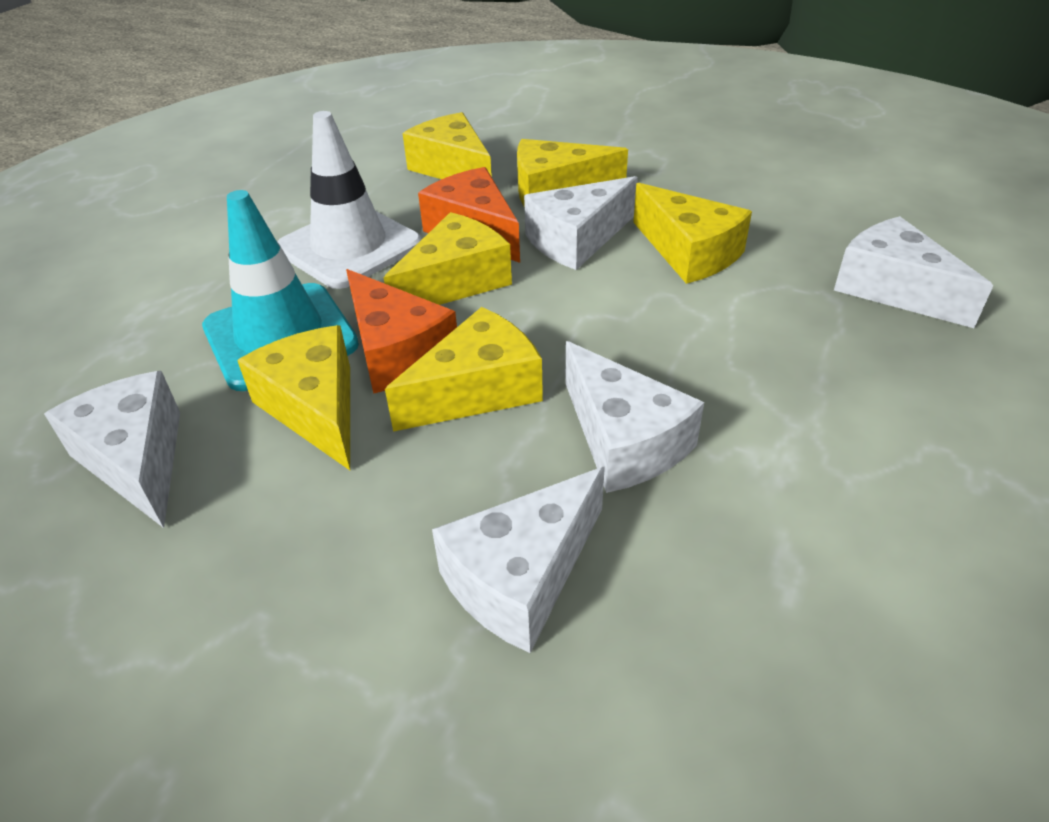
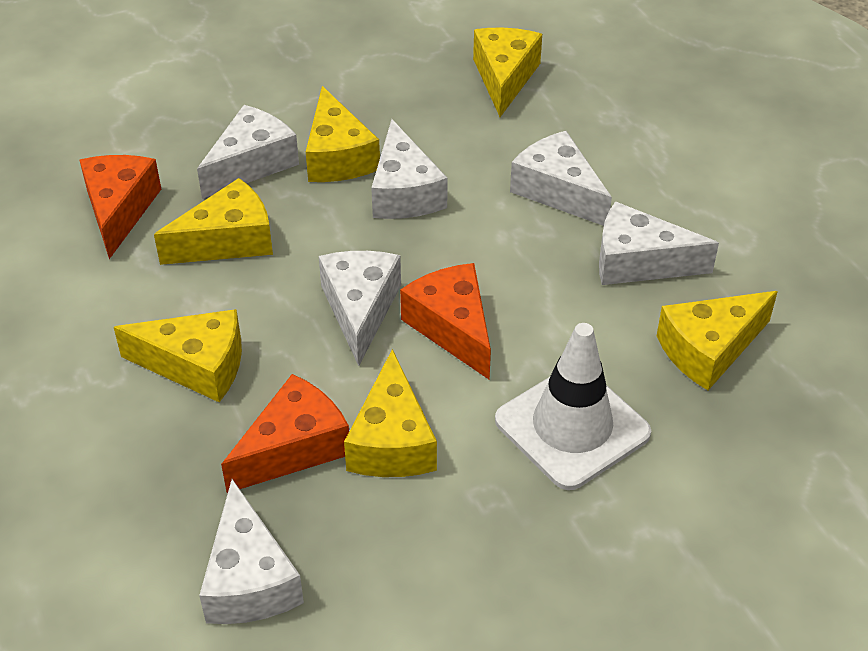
orange cheese: [346,269,457,394] [418,167,520,263] = 2 -> [80,155,161,259] [221,374,349,493] [400,263,491,380] = 3
turquoise traffic cone: [202,190,359,391] = 1 -> none = 0
white cheese: [44,371,180,528] [432,467,605,653] [524,176,638,270] [565,341,704,493] [834,216,993,328] = 5 -> [197,105,299,199] [199,479,304,624] [319,251,401,366] [371,119,448,219] [510,131,612,226] [599,201,719,285] = 6

